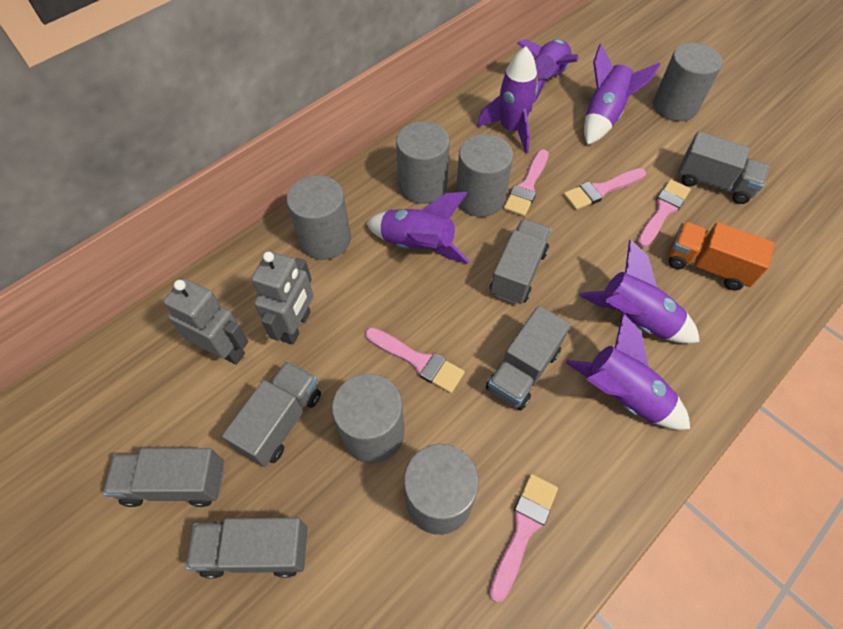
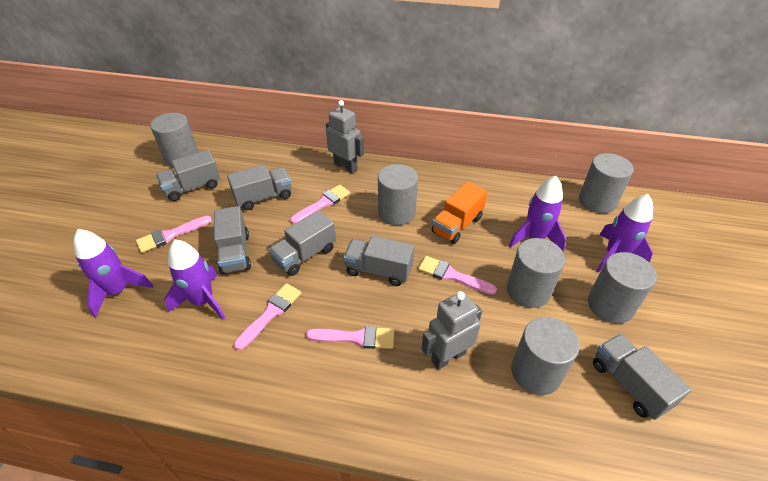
purple rocket: [366,192,469,263] [477,46,538,153] [517,39,578,104] [566,313,690,430] [579,240,700,344] [584,44,661,145] = 6 -> [73,229,153,318] [165,240,225,320] [509,176,566,252] [596,194,653,273] = 4

